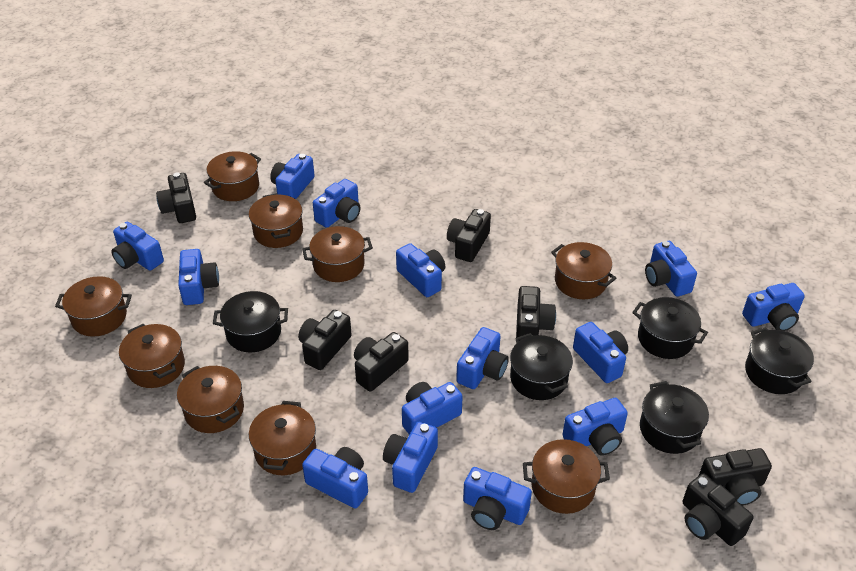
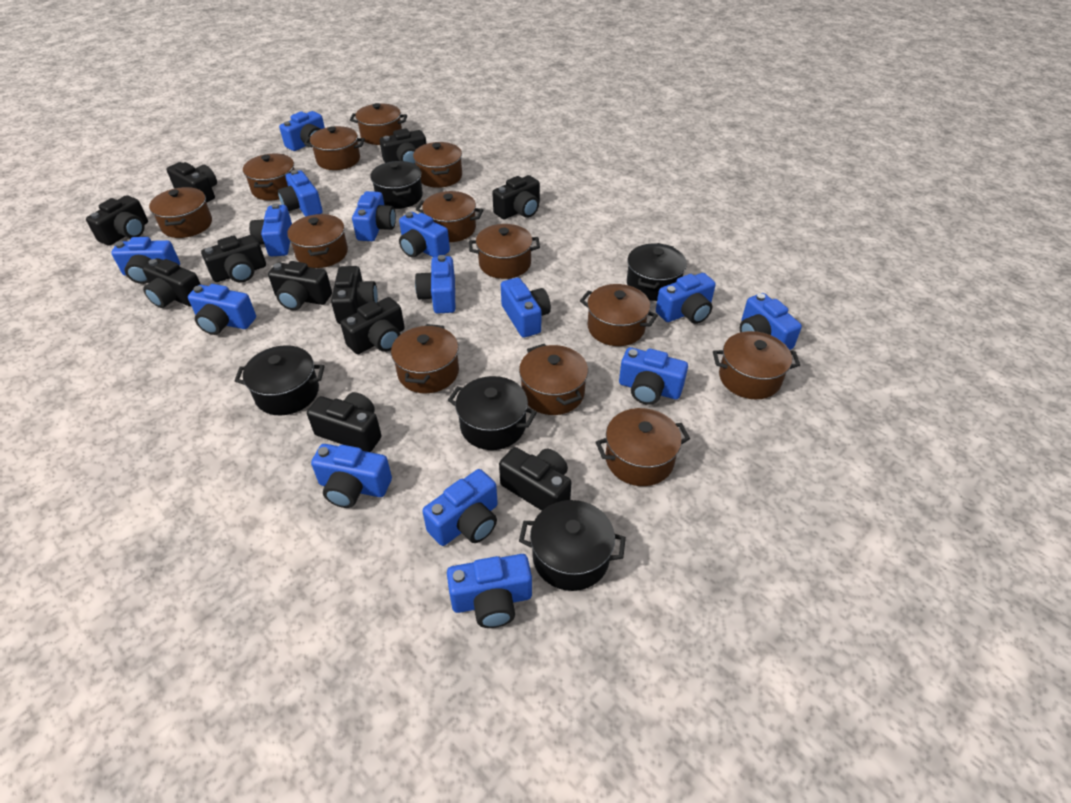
black camera: [156,172,196,223] [298,310,352,370] [354,332,409,392] [447,209,491,262] [516,286,556,341] [683,473,753,546] [699,448,772,506] = 7 -> [86,195,148,246] [143,258,201,308] [167,162,217,203] [201,235,266,283] [268,261,332,310] [307,392,381,452] [331,266,378,324] [340,297,405,354] [380,128,426,164] [492,175,540,219] [499,447,571,511] = 11
blue camera: [111,222,164,271] [178,249,219,305] [270,154,315,199] [302,447,368,508] [313,179,360,228] [383,422,438,493] [396,243,445,297] [402,382,463,435] [456,327,509,389] [463,467,532,530] [562,398,628,456] [573,322,628,383] [645,241,697,297] [742,283,805,331] = 14 -> [111,237,180,284] [188,284,256,335] [249,203,292,256] [278,170,323,217] [279,111,325,151] [311,444,392,508] [352,191,396,241] [399,212,450,257] [415,255,455,314] [422,469,498,546] [447,554,532,628] [501,277,551,338] [619,347,688,405] [656,273,716,324] [740,293,802,350] = 15
brown pot: [55,276,132,337] [119,324,185,388] [177,366,244,433] [204,151,261,201] [249,193,303,248] [249,401,316,475] [302,226,373,282] [523,439,610,514] [551,242,616,299] = 9 -> [149,187,212,238] [243,154,295,201] [287,214,348,268] [304,126,365,170] [350,103,407,145] [391,324,459,393] [413,142,462,188] [416,191,483,242] [469,224,540,279] [519,344,588,415] [580,284,658,346] [596,408,690,486] [713,331,800,399] = 13

